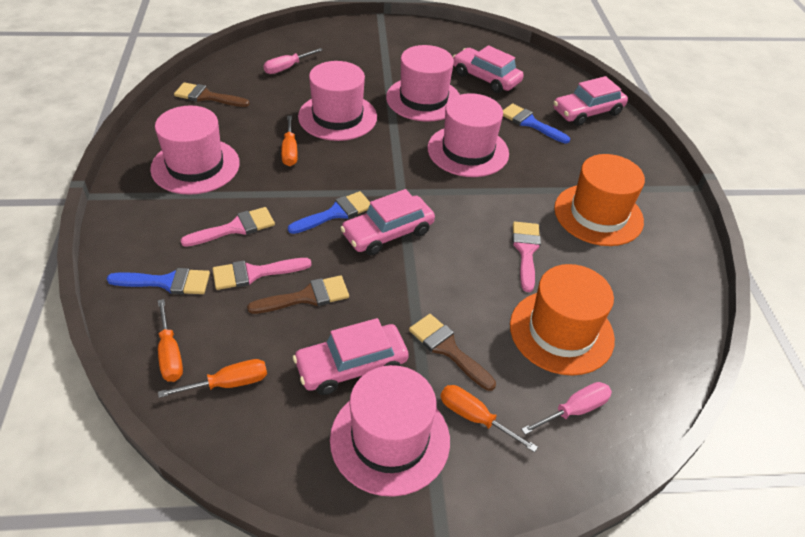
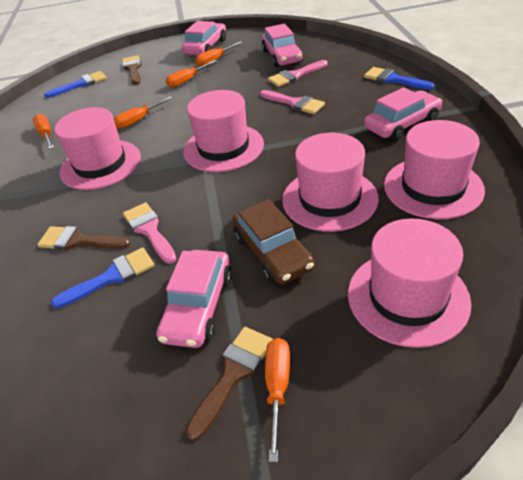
brown car: none = 0 -> [232,199,315,284] = 1
orange hat: [510,264,615,376] [554,154,645,246] = 2 -> none = 0
orange screwdriver: [158,299,183,382] [158,359,267,398] [281,116,298,166] [440,385,538,453] = 4 -> [32,114,54,149] [114,96,173,129] [165,60,217,88] [195,41,243,66] [265,338,290,462] = 5
pink screwdriver: [263,48,323,74] [521,382,612,435] = 2 -> none = 0

